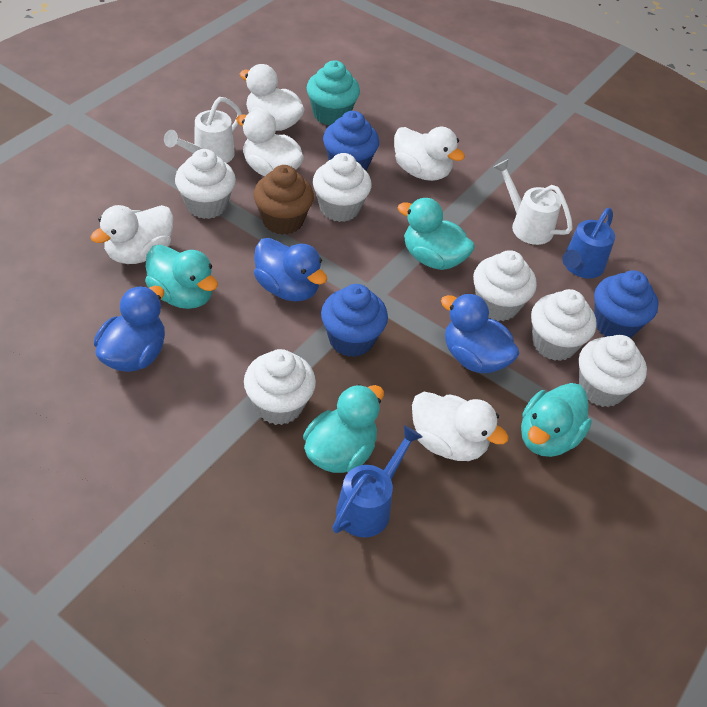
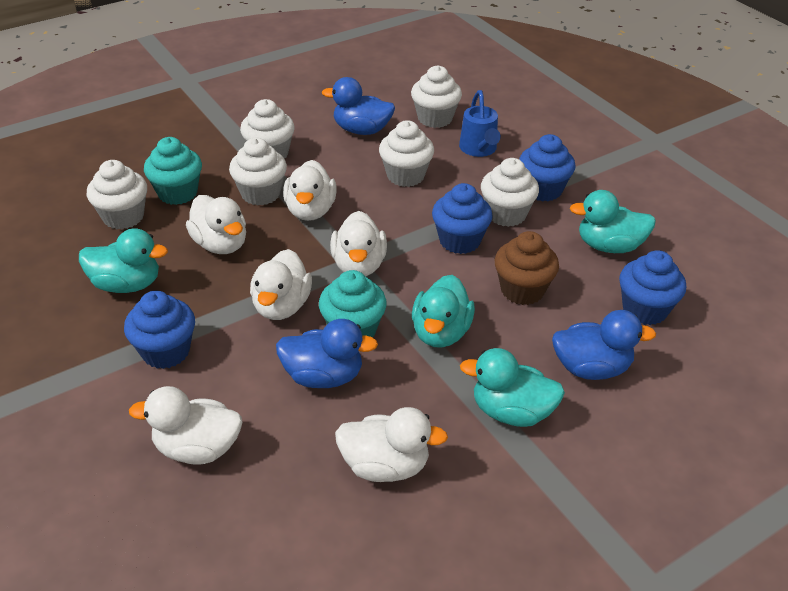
blue cupcake: [321,284,388,357] [323,111,379,171] [594,270,659,338] = 3 -> [124,291,195,369] [432,183,493,254] [519,134,576,201] [619,250,686,325] = 4
blue watering can: [332,425,423,537] [562,208,615,278] = 2 -> [459,90,501,157] = 1
turquoise cupcake: [307,60,360,126] = 1 -> [144,137,202,205] [319,270,387,337] = 2
white duck: [90,205,173,264] [236,110,304,177] [240,64,305,131] [394,127,465,181] [412,392,509,461] = 5 -> [129,386,242,465] [186,195,246,254] [250,249,312,320] [283,160,337,221] [330,211,387,277] [335,407,448,482] = 6
white watering can: [164,97,242,163] [493,159,573,245] = 2 -> none = 0

